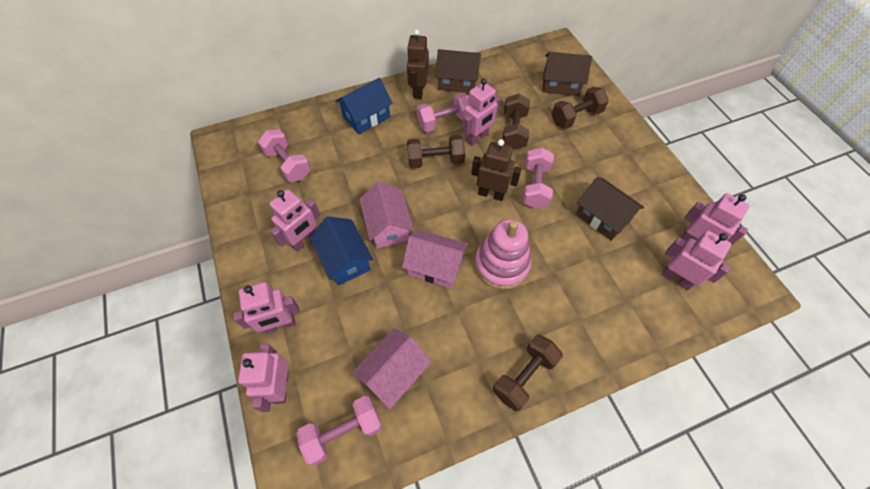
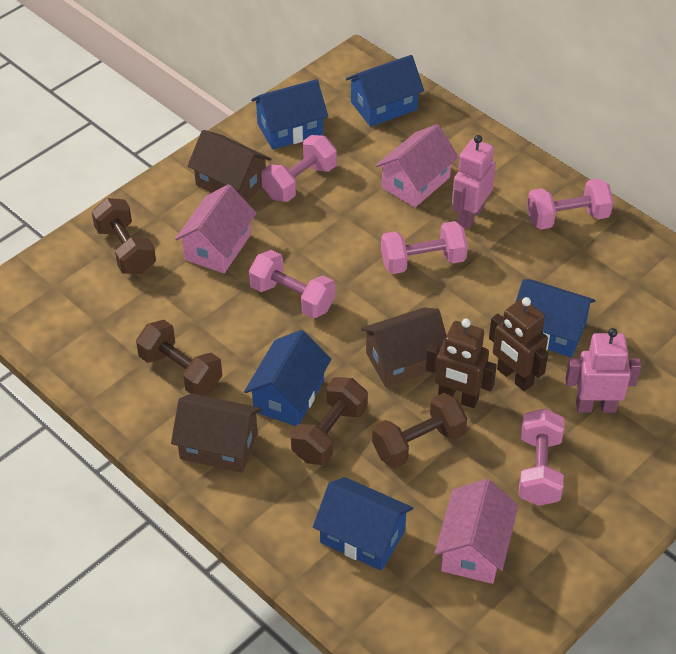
blue house: [310,216,373,286] [335,78,393,134] = 2 -> [244,330,331,426] [251,79,328,150] [313,477,413,571] [346,55,424,127] [515,279,596,357] = 5
pink dumbbell: [258,129,311,182] [296,396,382,465] [417,93,469,132] [522,147,554,209] = 4 -> [249,250,335,318] [261,135,337,202] [381,221,468,274] [519,408,565,506] [527,178,614,230] = 5
pink robot: [233,282,300,334] [238,344,289,412] [269,189,320,252] [463,79,500,146] [662,230,731,290] [681,193,749,246] = 6 -> [452,135,496,229] [565,328,641,413] = 2
pink stacking toy: [475,219,531,289] = 1 -> none = 0

